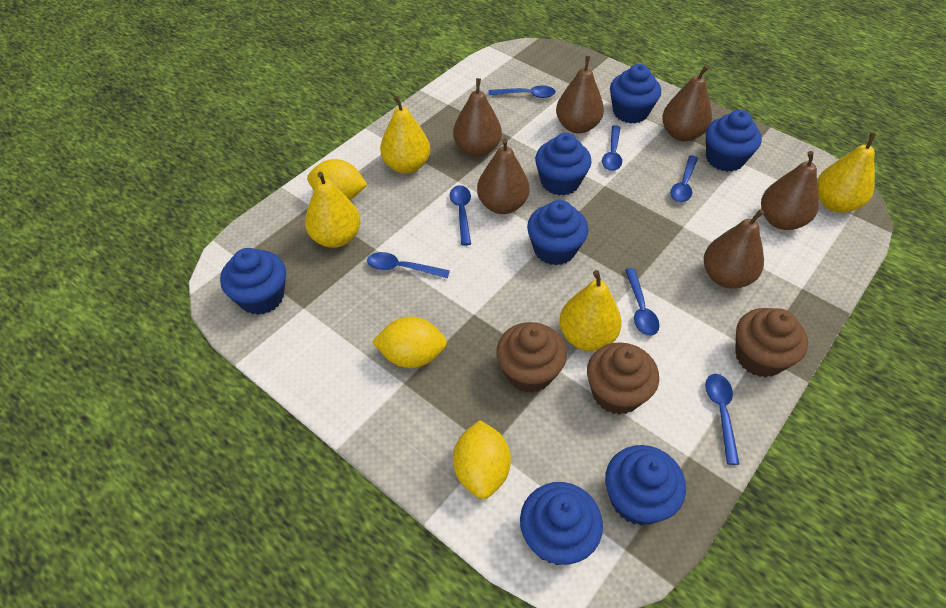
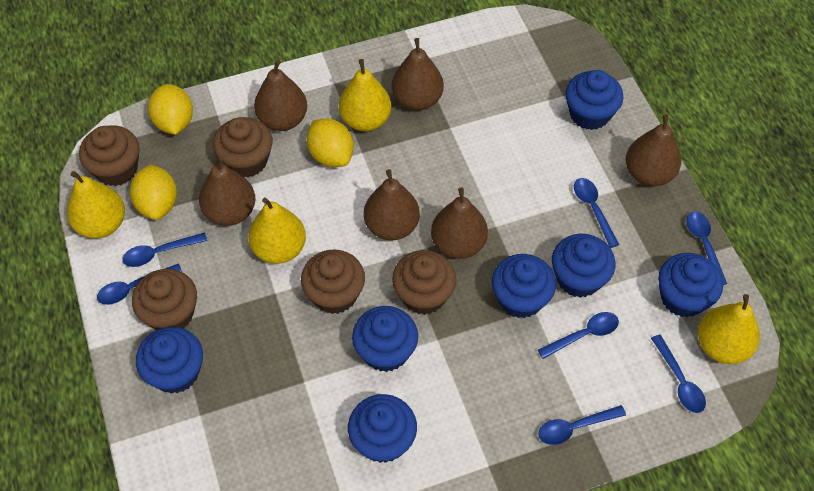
brown cupcake: [497,322,567,393] [587,342,659,415] [735,308,808,377] = 3 -> [79,126,140,186] [132,269,197,330] [213,117,273,178] [301,249,365,314] [392,250,456,315] = 5

